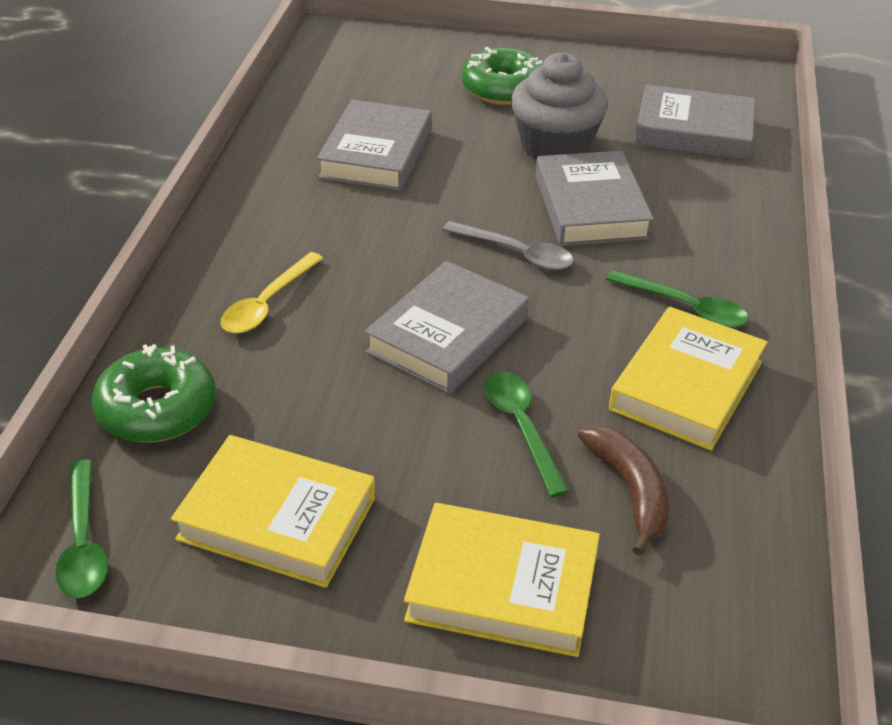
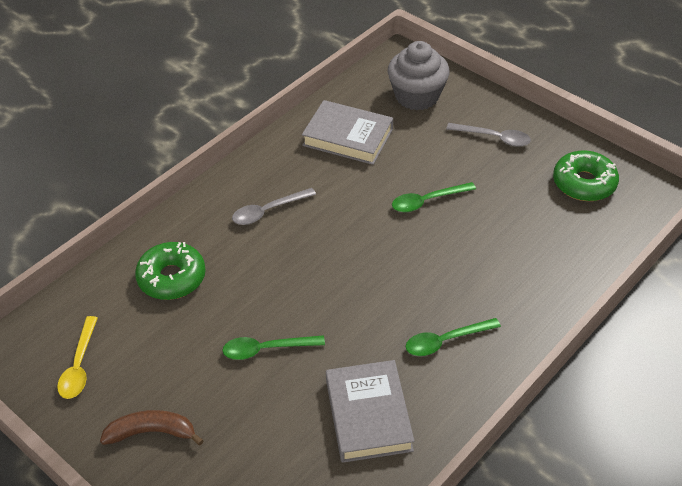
grey book: [317,100,431,191] [365,261,529,394] [536,151,654,246] [634,84,756,160] = 4 -> [302,100,393,165] [326,360,414,463] = 2
grey spoon: [443,221,574,270] = 1 -> [232,188,316,225] [446,123,531,147] = 2
yellow book: [171,435,375,588] [404,503,600,657] [609,307,767,450] = 3 -> none = 0

